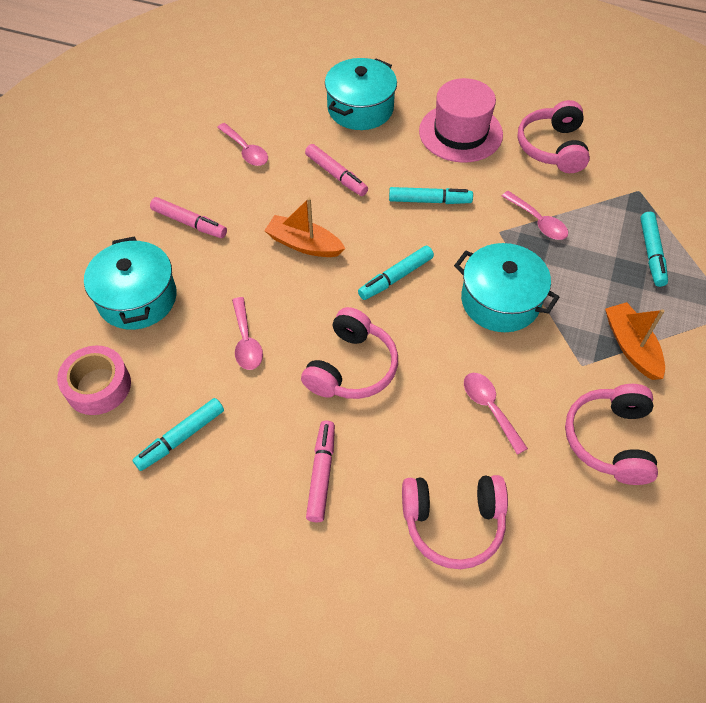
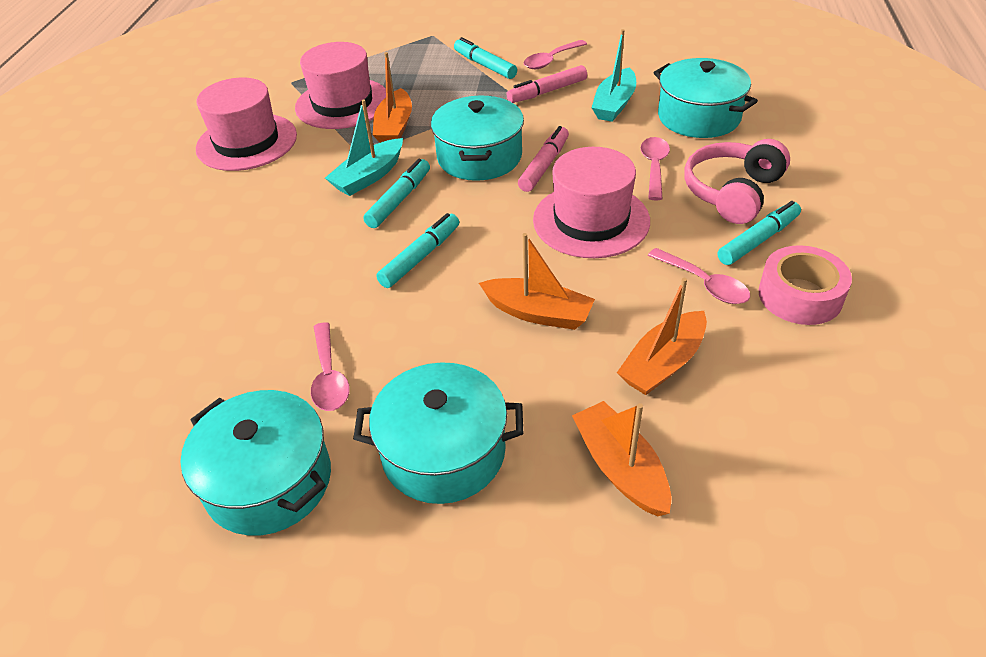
orange boat: [264,197,345,257] [605,302,665,380] = 2 -> [373,52,412,143] [479,233,595,330] [572,401,671,516] [617,278,707,395] = 4
pink hat: [419,78,503,163] = 1 -> [196,77,297,171] [295,42,386,129] [533,147,650,258] = 3
pink headphones: [301,307,398,399] [402,475,508,569] [517,100,590,173] [565,384,658,485] = 4 -> [684,139,790,224] = 1
pink marker: [150,197,227,238] [305,144,368,196] [306,421,335,522] = 3 -> [506,65,587,103] [518,126,569,192] = 2
turquoise boat: none = 0 -> [325,99,403,196] [592,29,636,122] = 2
turquoise pot: [84,237,177,330] [325,58,397,130] [454,243,559,332] = 3 -> [180,390,331,536] [353,362,523,504] [431,96,524,181] [654,58,758,138] = 4

